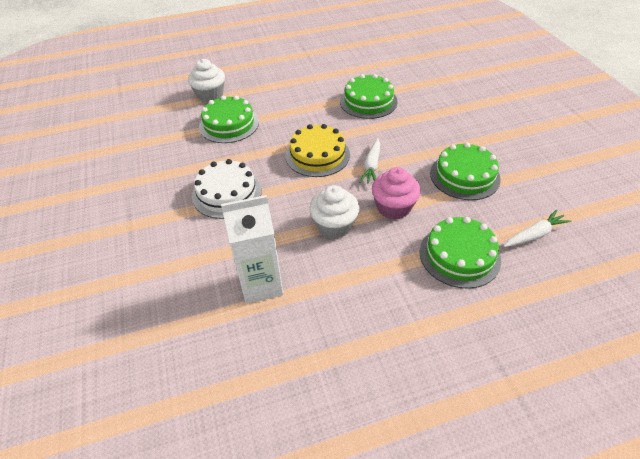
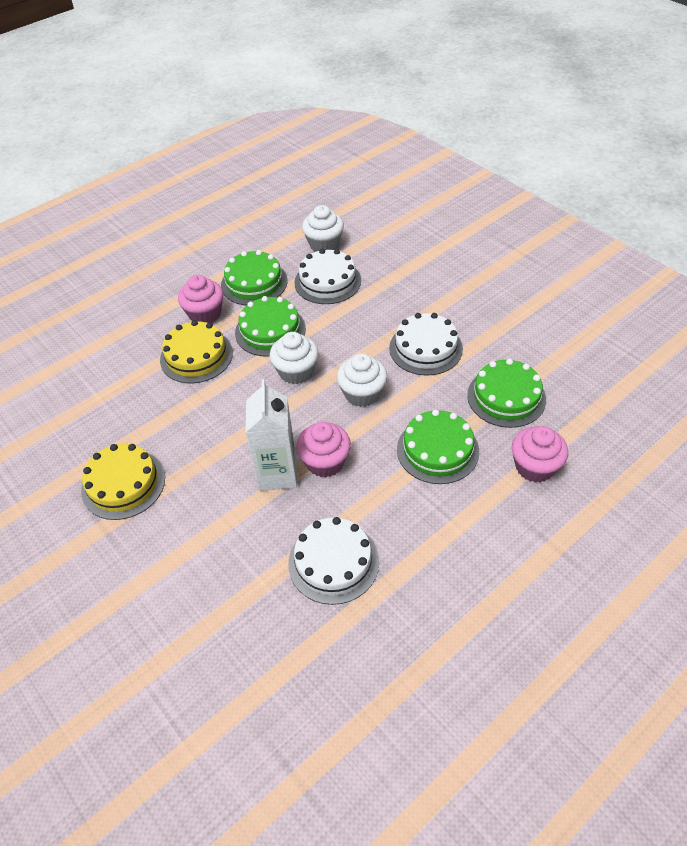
pink cupcake: [372,167,421,220] = 1 -> [178,275,223,323] [296,422,351,477] [512,426,568,483] = 3
white cake: [192,159,262,219] = 1 -> [288,517,379,605] [294,249,361,304] [389,313,463,376] = 3
white carrot: [359,138,380,184] [504,209,571,247] = 2 -> none = 0
white cupcake: [188,59,225,102] [309,185,359,239] = 2 -> [269,332,319,384] [302,205,344,252] [337,353,387,407] = 3
yellow cake: [286,124,350,177] = 1 -> [81,444,165,520] [160,320,233,383] = 2

